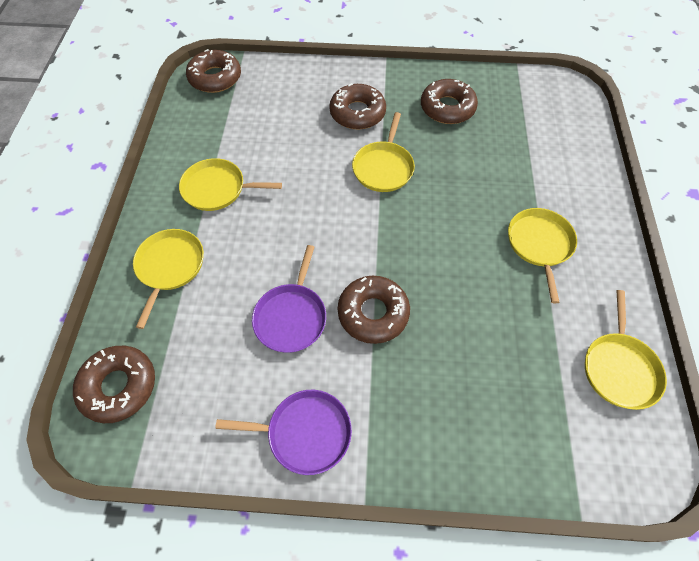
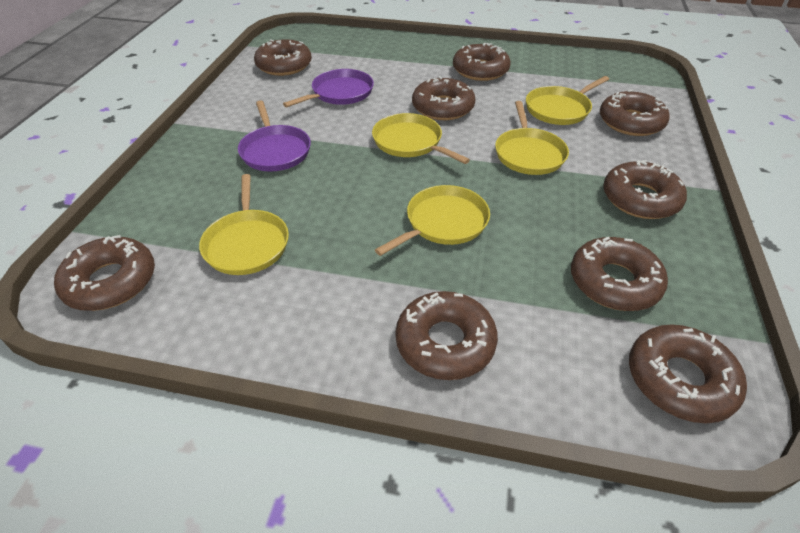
brown donut: [73,346,155,423] [186,49,241,93] [329,83,386,129] [338,276,410,344] [421,79,478,124] = 5 -> [54,235,155,311] [254,39,312,76] [396,291,498,380] [412,76,475,120] [453,43,511,81] [571,237,668,311] [600,90,670,136] [603,160,687,219] [629,324,747,423] = 9

